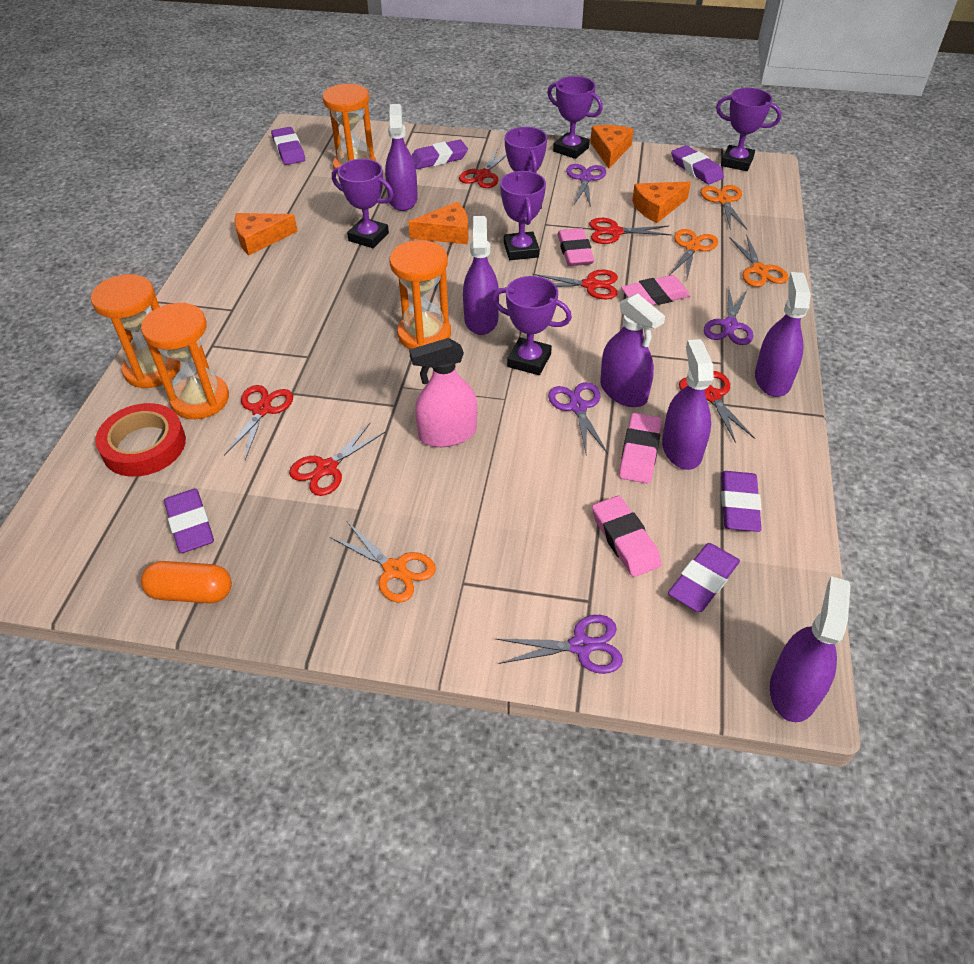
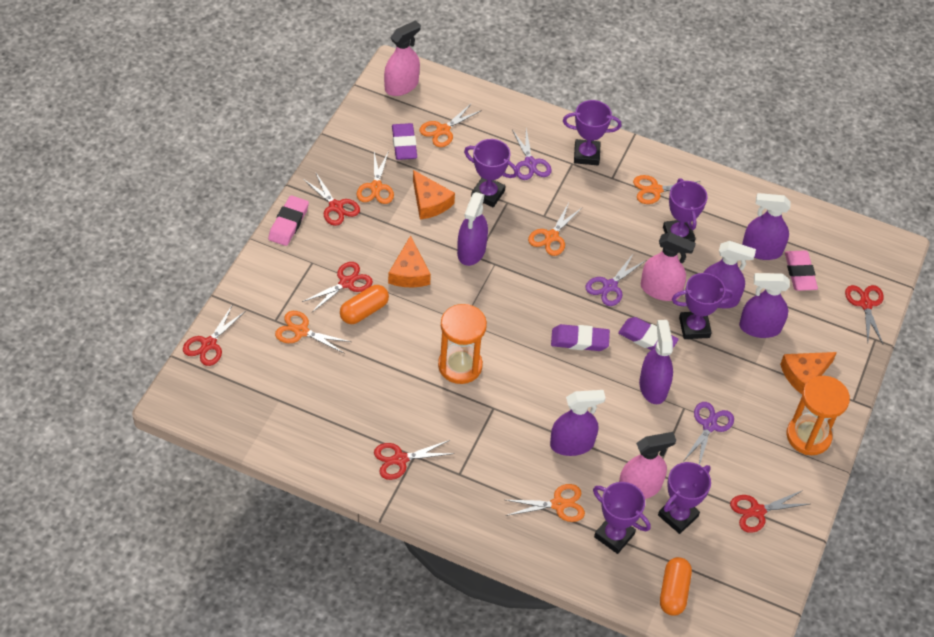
orange capsule: [141,561,232,603] = 1 -> [340,285,389,324] [660,557,692,616] = 2
orange cheese: [235,213,298,255] [408,202,468,244] [590,125,634,168] [632,181,691,223] = 4 -> [388,235,431,288] [413,170,455,219] [780,352,837,394] = 3
orange hourglass: [91,274,180,389] [141,303,229,419] [323,84,376,174] [389,240,451,349] = 4 -> [438,304,487,384] [787,376,850,455] = 2
orange scissors: [330,522,436,602] [669,229,718,279] [700,185,747,230] [730,234,789,287] = 4 -> [275,311,351,354] [357,151,394,204] [419,103,482,147] [506,484,585,522] [528,203,582,256] [633,175,700,204] = 6
pink eraser: [557,228,595,266] [592,496,661,577] [619,413,662,484] [621,275,691,305] = 4 -> [268,195,309,246] [785,251,818,291] = 2
pink spray bottle: [409,338,477,447] = 1 -> [384,20,421,96] [619,432,676,499] [641,232,696,301] = 3
purple eraser: [164,489,214,553] [271,127,305,165] [411,140,468,169] [668,543,740,612] [671,145,724,184] [721,471,762,532] = 6 -> [392,123,417,160] [551,324,610,351] [618,317,679,350] = 3
purple scissors: [496,615,623,674] [548,382,608,454] [566,164,606,207] [704,287,753,345] = 4 -> [512,129,552,180] [586,253,645,306] [684,402,734,465] = 3
red tape: [95,403,186,477] = 1 -> none = 0

